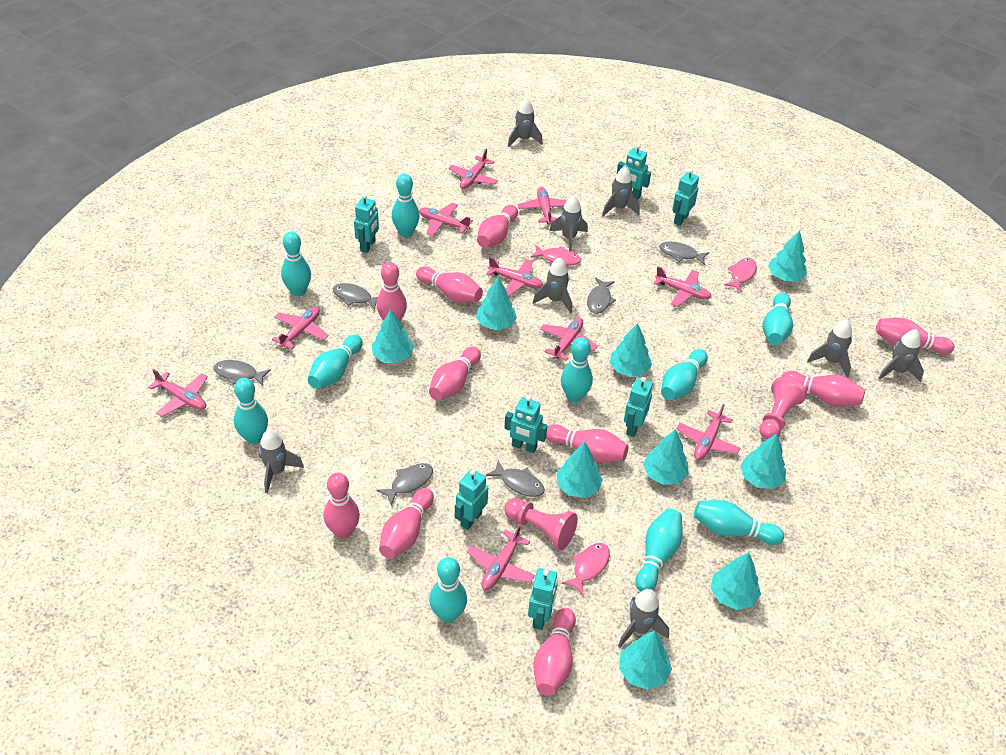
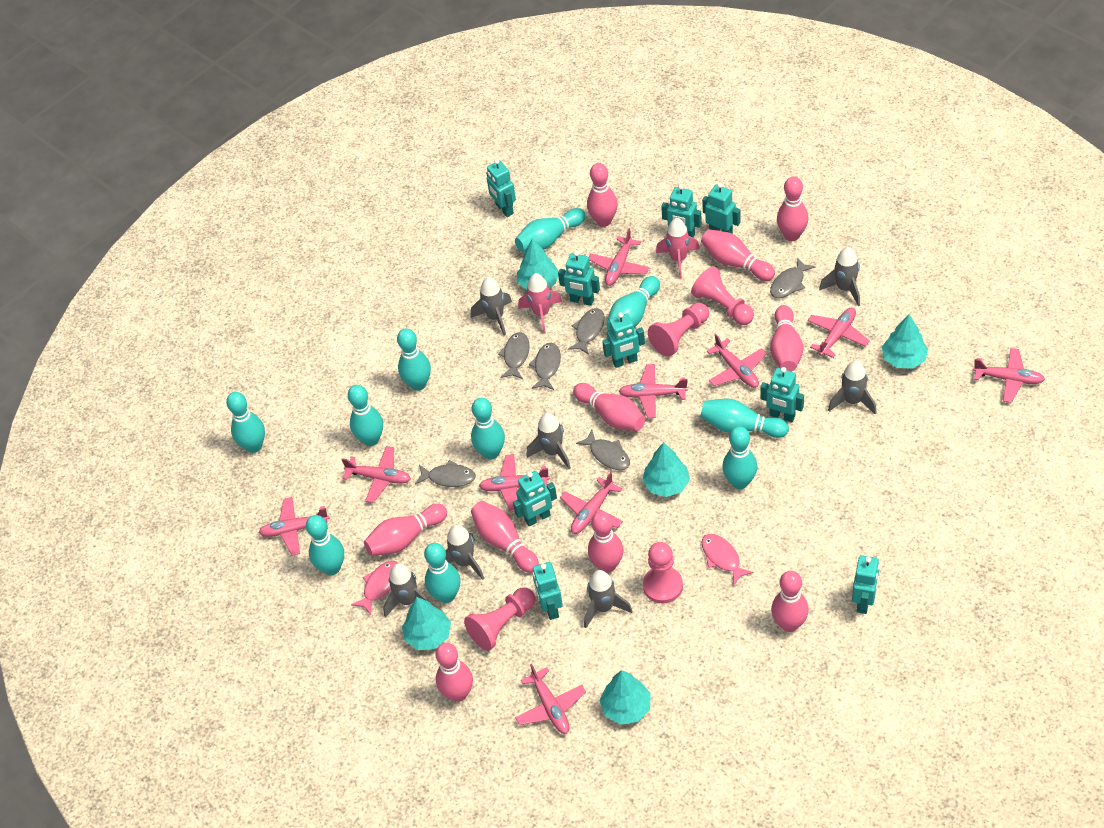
grey rocket: [259,429,304,493] [508,97,543,147] [533,258,572,313] [549,195,588,251] [602,166,639,216] [618,589,669,647] [807,320,852,378] [878,329,924,382] = 8 -> [383,563,431,617] [445,525,485,580] [471,277,512,336] [526,413,571,469] [584,570,632,628] [819,247,860,306] [828,360,877,414] = 7
pink fish: [530,245,581,265] [562,543,610,596] [724,258,757,292] = 3 -> [351,561,398,615] [701,534,754,585] = 2
pink pawn: [505,498,578,550] [759,377,807,439] = 2 -> [464,587,536,651] [643,542,683,603] [648,302,709,357] [691,266,754,325] = 4
pink rocket: none = 0 -> [518,273,562,334] [656,218,700,279] = 2
turquoise robot: [354,194,379,253] [455,469,488,530] [504,396,547,453] [528,568,558,630] [616,144,651,200] [624,377,653,437] [672,169,699,226] = 7 -> [486,159,516,217] [513,471,557,526] [533,562,563,620] [558,251,600,306] [602,312,645,368] [661,184,702,238] [702,183,741,234] [761,367,804,422] [852,555,880,614] = 9
turquoise tree: [372,310,414,363] [476,277,517,330] [556,442,603,498] [610,323,652,377] [619,631,672,690] [643,429,689,485] [711,552,761,610] [740,434,786,489] [768,231,807,281] = 9 -> [402,597,451,650] [517,239,559,290] [599,670,651,724] [642,442,690,497] [882,314,928,369] = 5

